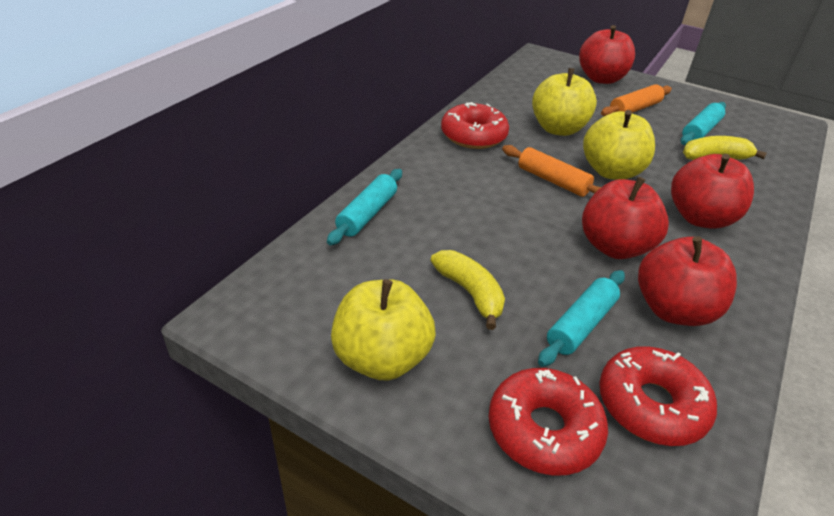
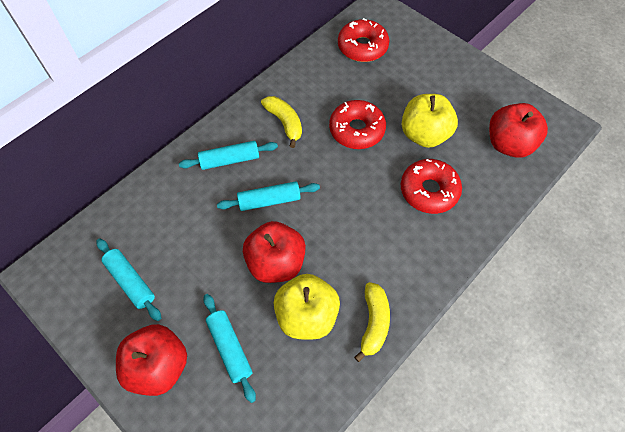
orange rolling pin: [502,145,601,197] [601,84,672,116] = 2 -> none = 0
red apple: [579,25,635,84] [582,177,669,259] [638,237,737,326] [671,154,754,229] = 4 -> [116,324,187,396] [243,221,306,283] [489,103,548,158] = 3
turquoise rolling pin: [327,169,402,245] [538,270,625,367] [680,102,726,145] = 3 -> [96,239,161,321] [179,141,278,170] [204,294,256,403] [217,181,320,211] = 4
yellow apple: [331,279,436,381] [532,68,597,136] [583,110,655,180] = 3 -> [274,274,340,340] [402,94,458,148] = 2

